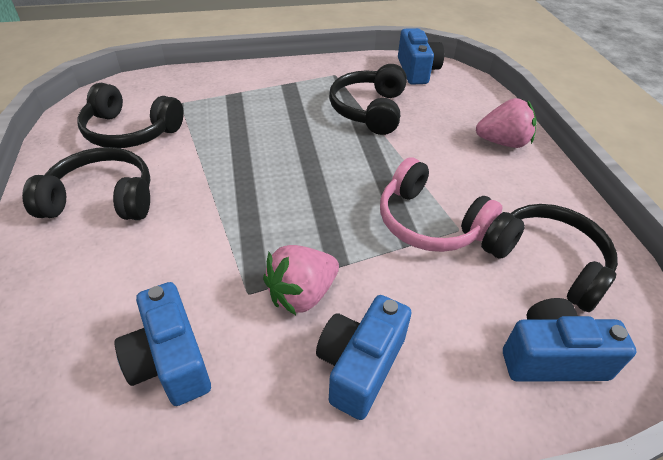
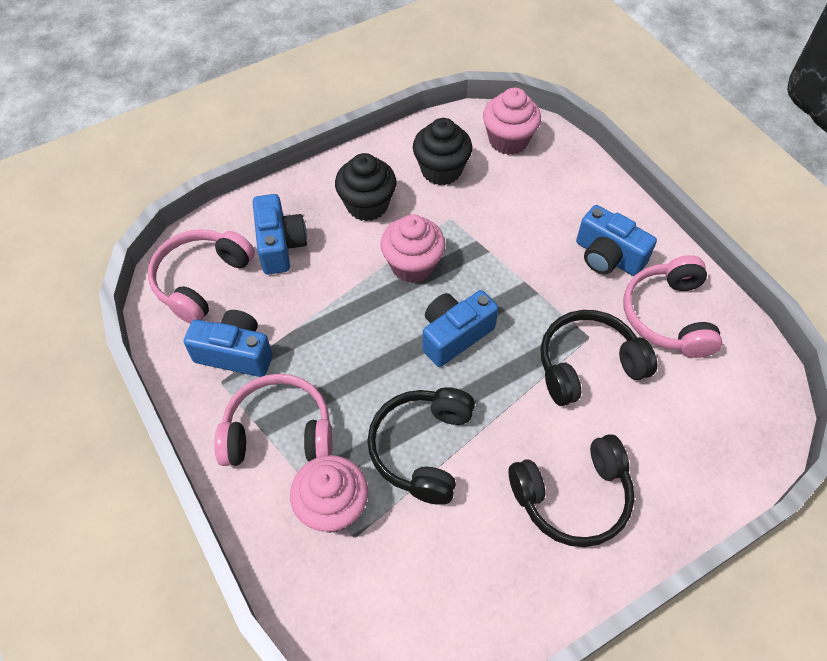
black cupcake: none = 0 -> [335,153,396,221] [413,118,472,185] = 2
black headphones: [22,147,150,220] [77,83,184,148] [329,64,407,135] [481,204,618,312] = 4 -> [367,387,475,505] [509,434,634,547] [541,310,657,406] = 3
pink cupcake: none = 0 -> [290,455,368,533] [380,214,446,283] [483,88,541,155] = 3
pink headphones: [380,157,503,252] = 1 -> [148,229,255,324] [214,374,332,466] [624,255,722,358] = 3
pink strawberry: [263,245,339,315] [476,98,536,148] = 2 -> none = 0

